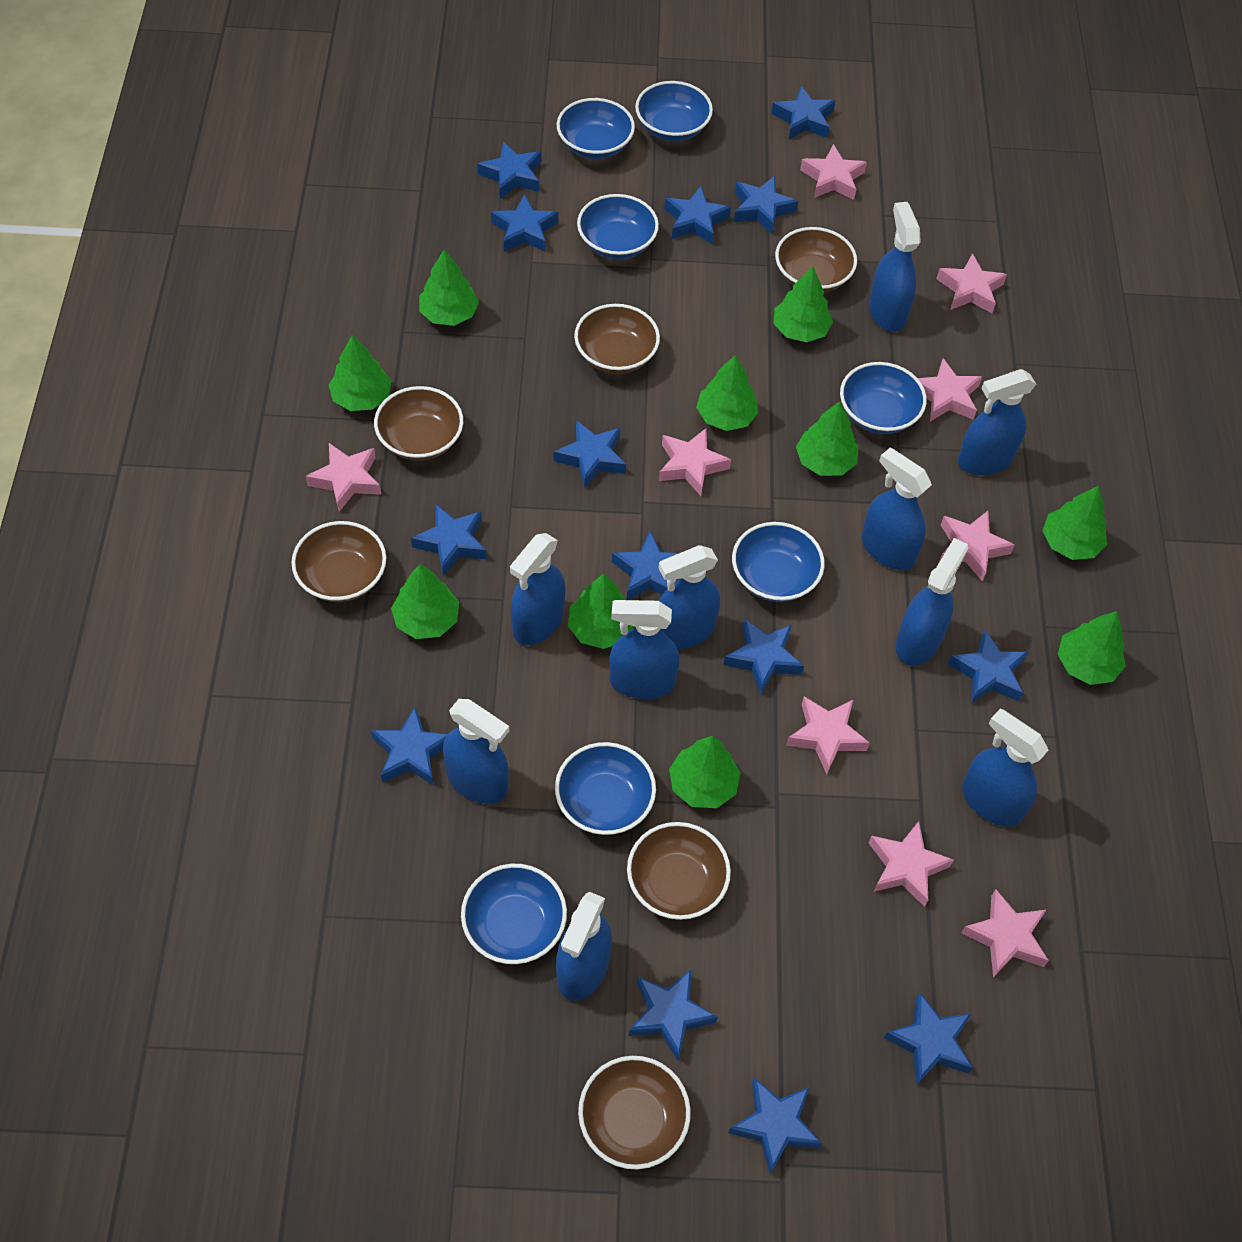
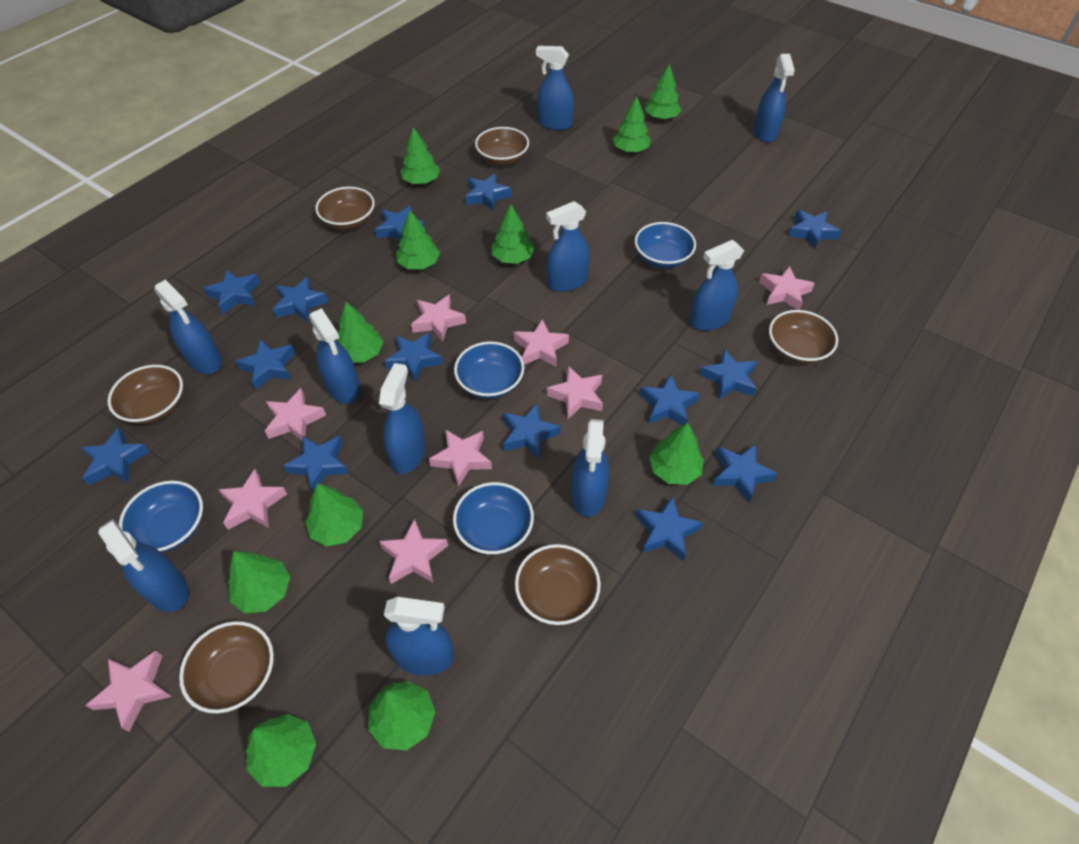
blue bowl: [461,864,567,964] [555,742,656,835] [557,98,635,159] [577,194,659,259] [635,81,713,141] [732,522,825,602] [840,362,927,434] = 7 -> [119,481,203,552] [453,482,534,555] [454,341,524,399] [635,222,696,268] = 4
green tree: [329,335,391,411] [391,564,459,639] [419,249,479,326] [568,573,634,649] [669,736,741,808] [696,355,759,431] [773,267,833,342] [796,401,859,476] [1042,486,1107,560] [1058,611,1126,685] = 10 -> [228,551,290,613] [246,714,316,787] [305,483,363,546] [336,302,384,363] [368,681,435,751] [396,210,440,269] [400,127,440,184] [492,204,535,264] [613,96,651,153] [645,64,681,120] [649,422,704,485] = 11

